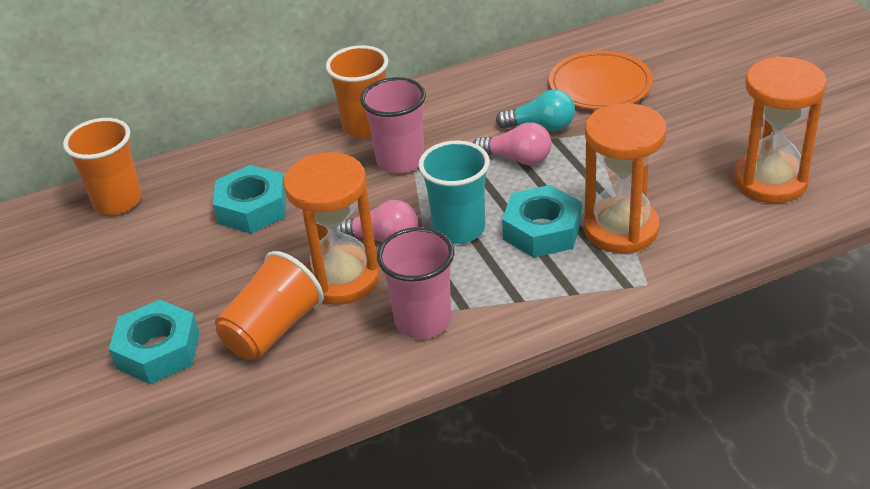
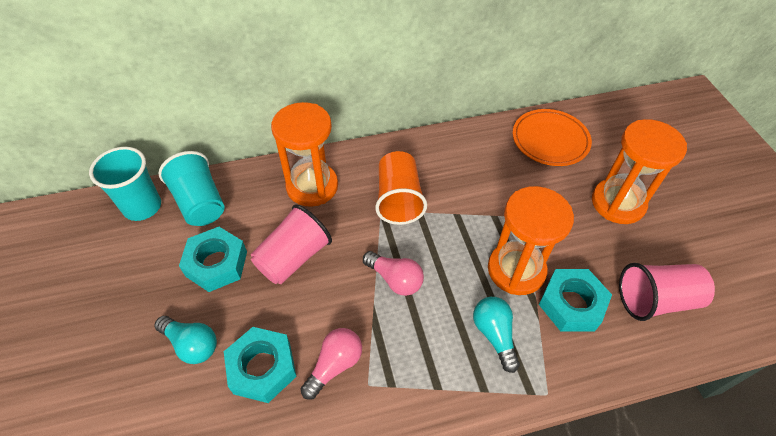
orange cup: [63,118,142,215] [215,251,324,360] [326,45,388,138] = 3 -> [375,151,427,225] = 1
turquoise cup: [418,140,490,244] = 1 -> [89,147,161,221] [159,151,224,226] = 2
turquoise light bulb: [496,89,575,131] = 1 -> [155,316,217,364] [473,297,520,373] = 2

